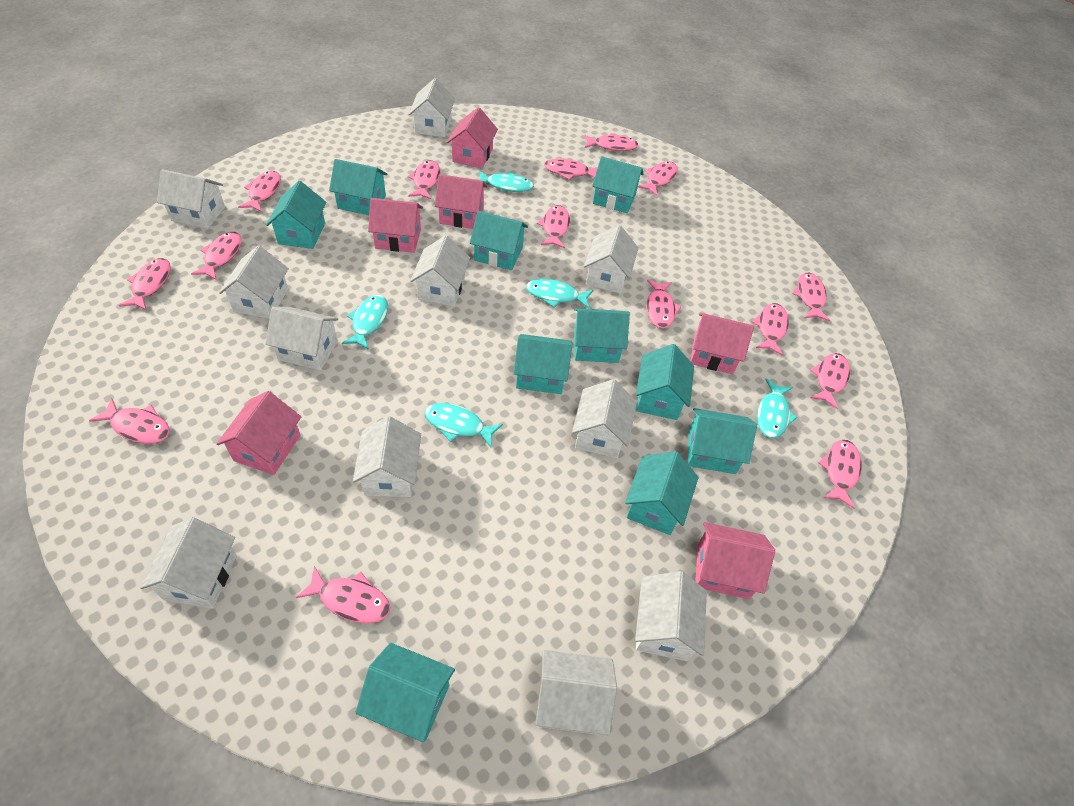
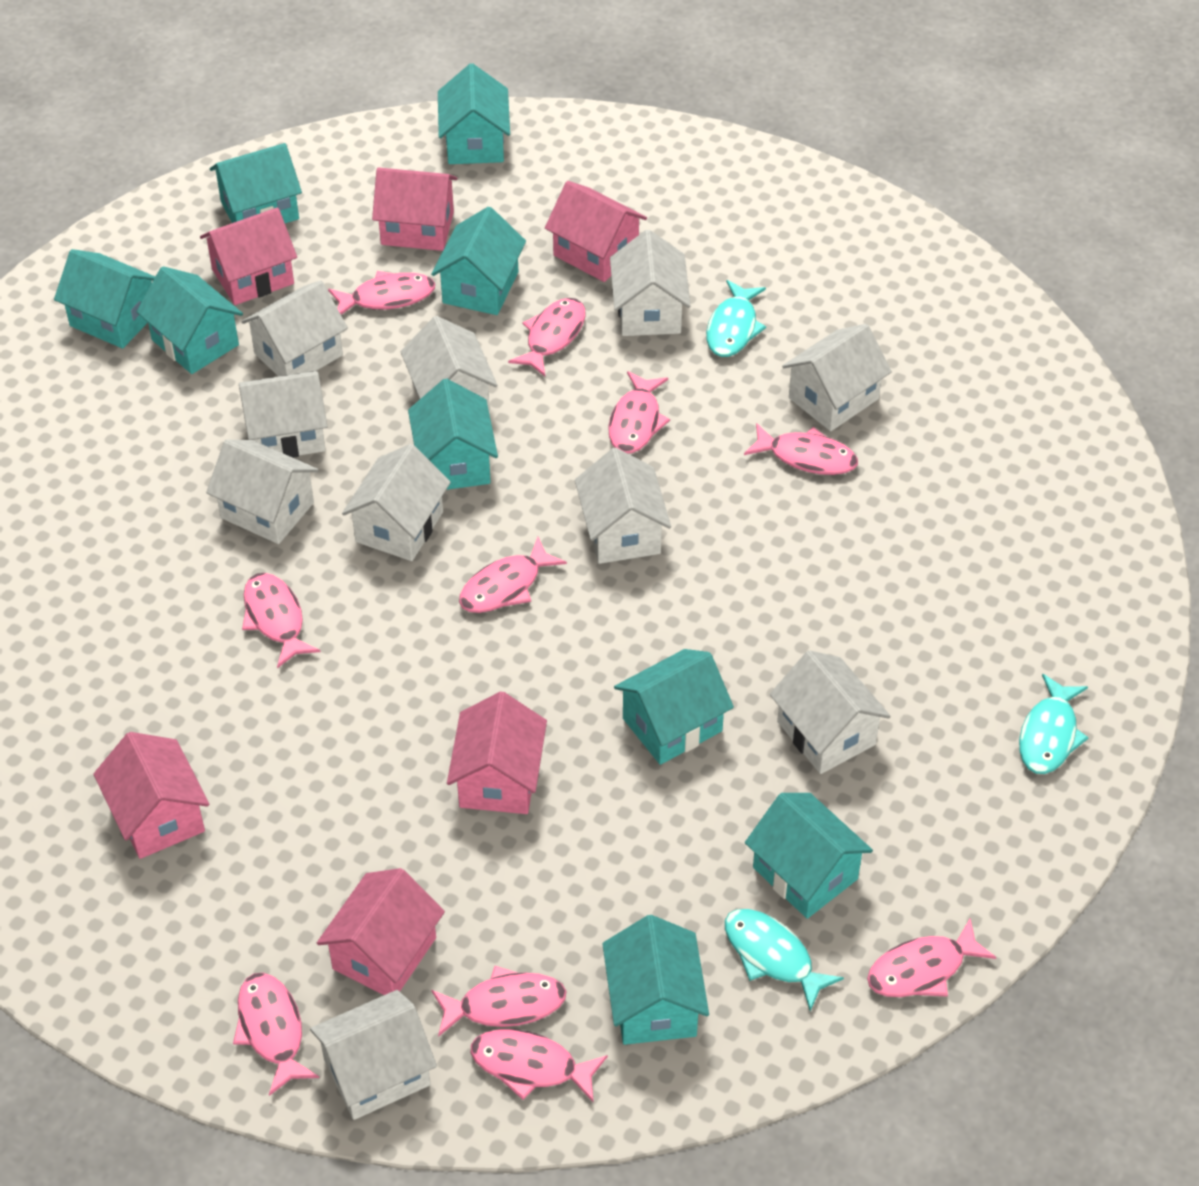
pink fish: [89,398,170,444] [119,258,171,311] [191,232,242,280] [238,171,281,212] [296,566,390,623] [407,160,440,200] [537,205,570,248] [544,158,598,180] [584,133,639,151] [638,161,678,196] [646,279,682,329] [752,303,789,355] [792,273,830,321] [810,353,850,410] [818,440,861,509] = 15 -> [233,973,319,1096] [242,573,320,668] [328,271,435,315] [432,966,566,1037] [459,537,567,613] [471,1029,608,1103] [508,298,585,376] [608,371,670,453] [744,423,858,475] [867,918,997,997] = 10
turquoise fish: [342,295,388,350] [425,403,503,448] [479,171,534,192] [526,279,593,309] [757,378,797,438] = 5 -> [706,280,766,357] [725,909,844,1011] [1019,674,1089,774] = 3
turquoise house: [266,181,327,249] [329,159,387,215] [355,643,455,742] [470,211,528,270] [514,334,573,394] [574,308,630,363] [592,157,643,213] [625,451,699,535] [636,344,694,420] [688,408,757,474] = 10 -> [54,249,156,349] [136,266,243,374] [210,143,302,223] [408,379,498,490] [431,207,526,315] [438,63,510,164] [602,915,709,1045] [614,649,734,765] [745,793,873,919] = 9
white house: [140,517,237,608] [157,169,225,229] [219,245,289,319] [265,307,338,371] [353,416,421,497] [409,78,455,137] [410,235,470,306] [535,650,617,735] [572,379,637,458] [584,225,639,294] [635,571,707,661] = 11 -> [206,440,318,544] [239,371,327,458] [241,280,348,376] [310,990,437,1120] [342,444,451,561] [401,316,497,414] [575,448,671,564] [610,230,691,336] [770,650,891,774] [782,324,892,431] = 10

